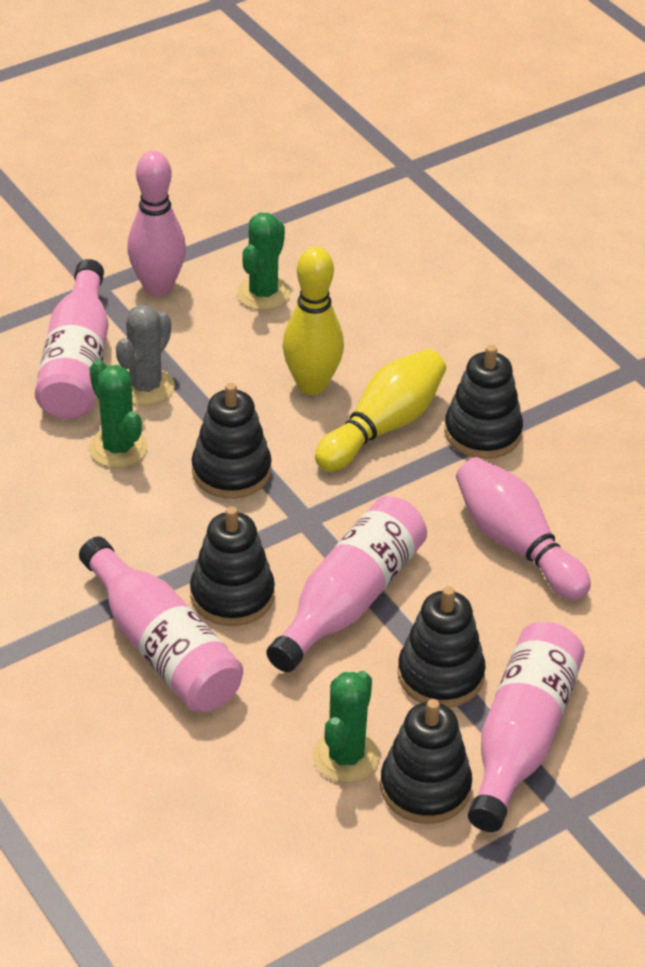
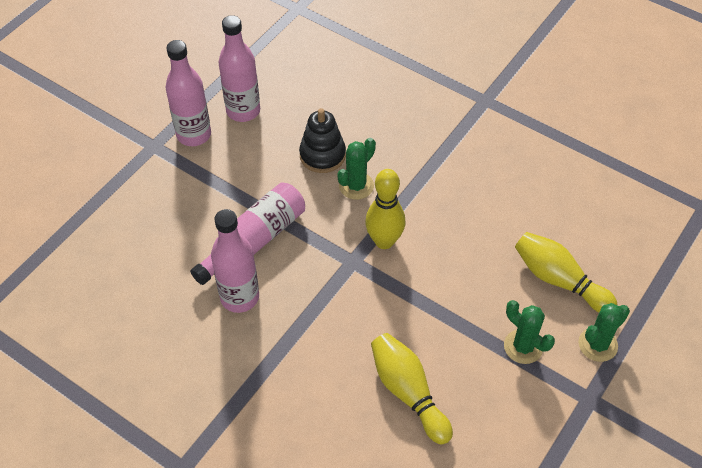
black stacking toy: [190,507,275,626] [192,383,272,499] [380,699,472,824] [398,586,486,708] [444,345,523,459] = 5 -> [299,108,346,173] = 1
grey cactus: [116,304,175,406] = 1 -> none = 0
pink bowling pin: [127,151,186,297] [456,457,591,600] = 2 -> none = 0
yellow bowling pin: [283,247,344,395] [315,349,446,471] = 2 -> [365,169,406,249] [371,333,453,444] [515,232,617,312] = 3

